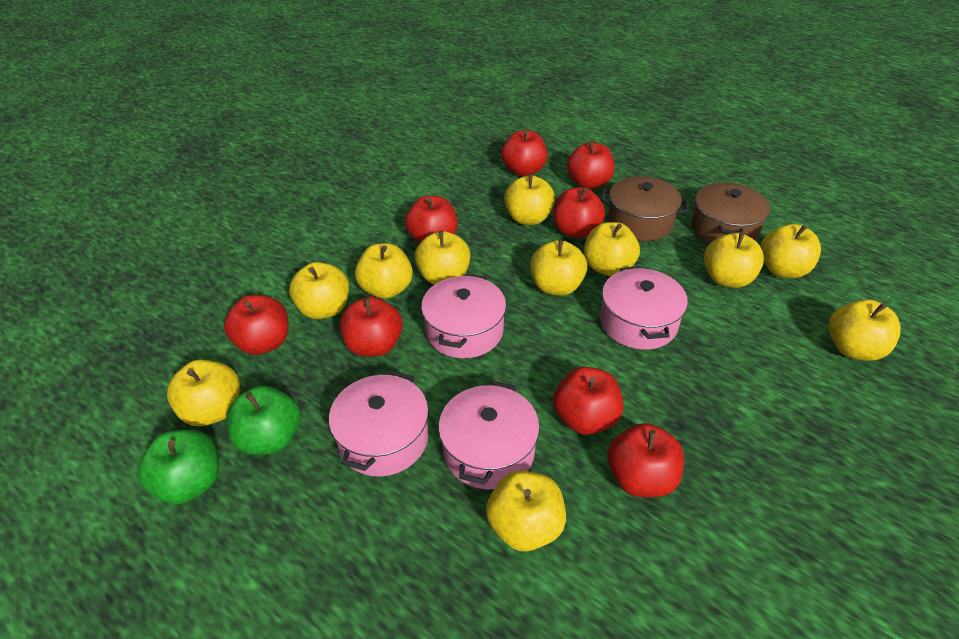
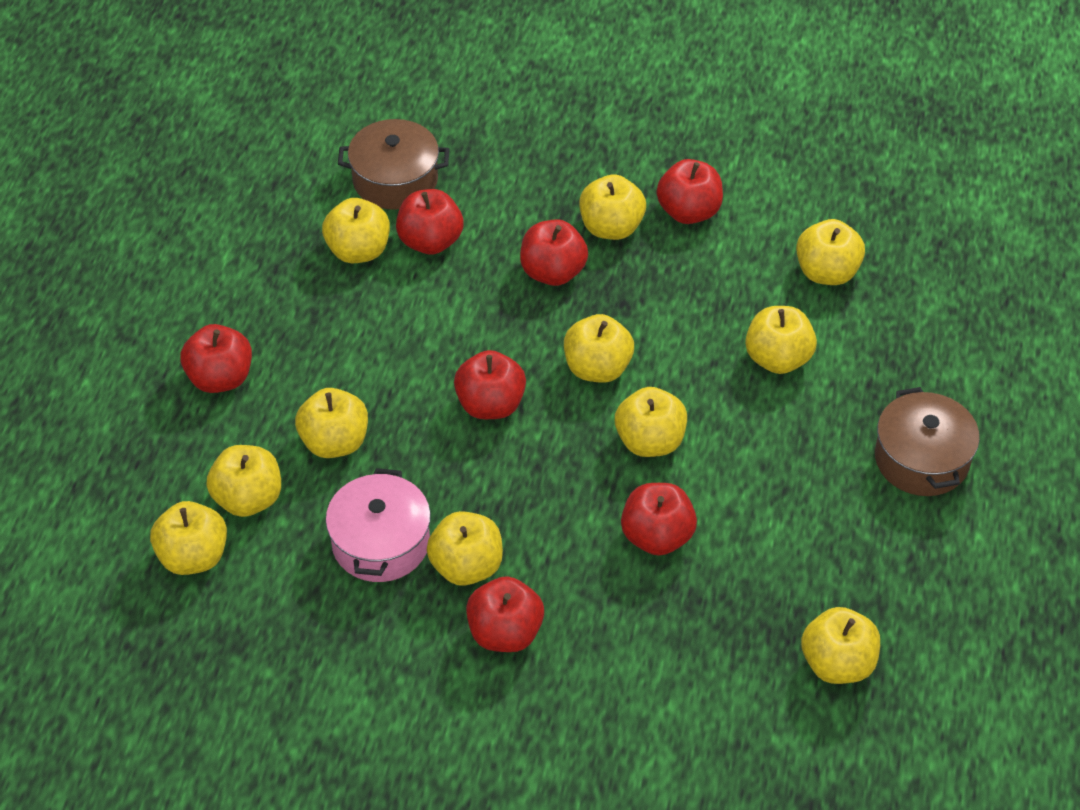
green apple: [137,430,219,504] [227,386,300,455] = 2 -> none = 0
pink pot: [329,371,429,476] [421,274,506,358] [438,381,540,489] [600,266,688,350] = 4 -> [326,468,431,582] = 1
red apple: [224,295,289,355] [340,297,403,357] [405,195,457,242] [501,130,547,176] [553,187,605,238] [553,367,623,435] [567,141,614,189] [607,423,684,497] = 8 -> [180,324,252,393] [396,189,463,255] [454,350,526,419] [466,576,544,652] [520,219,588,286] [621,483,697,556] [657,159,723,224] = 7

